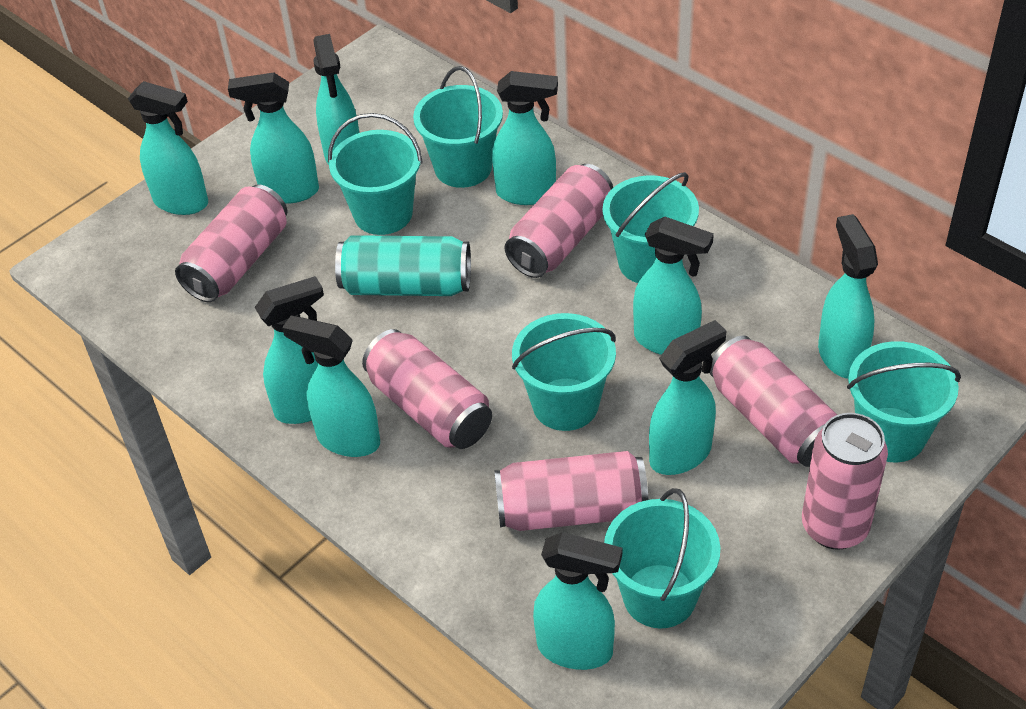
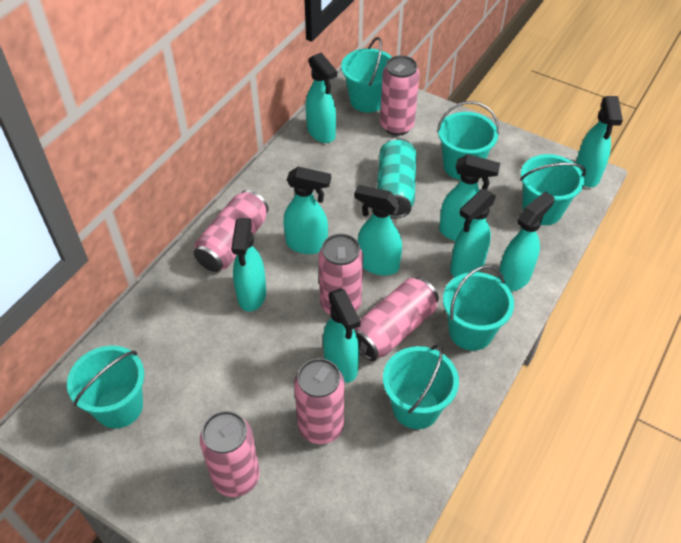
turquoise spray bottle: [128,81,208,215] [228,73,319,204] [255,276,324,424] [282,316,380,457] [313,34,359,165] [492,71,558,205] [533,532,622,670] [633,217,714,355] [649,320,726,475] [818,214,878,379] = 10 -> [231,218,266,312] [284,167,331,254] [306,52,337,143] [323,288,361,383] [354,185,402,275] [439,154,500,241] [450,189,496,277] [498,191,555,292] [576,96,623,187] = 9

